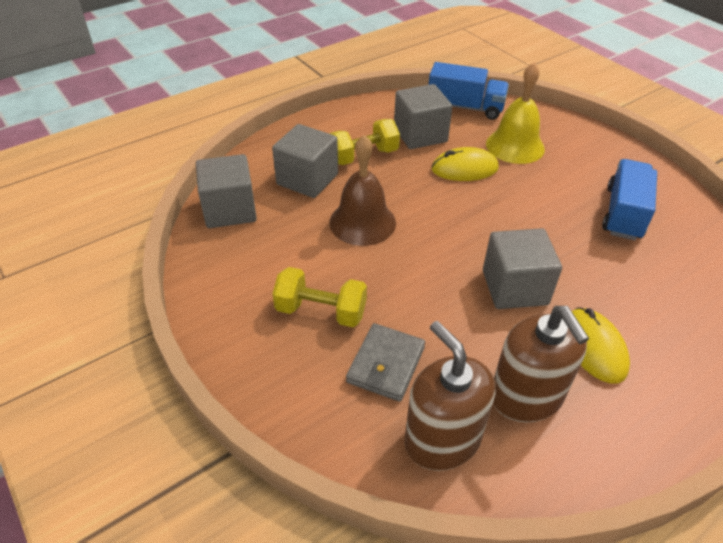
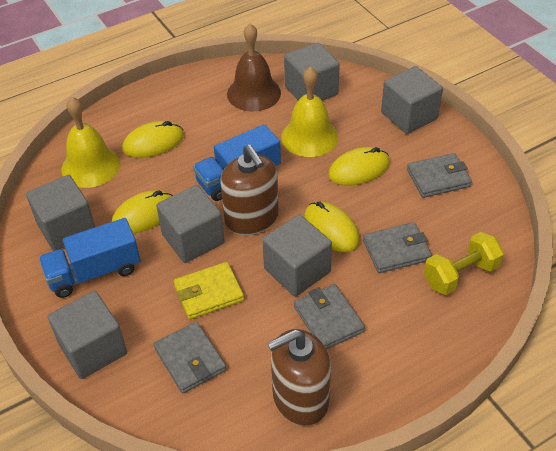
grey cube: [196,154,257,228] [272,124,338,198] [394,84,453,149] [483,228,562,309] = 4 -> [26,175,95,251] [48,291,127,379] [156,185,224,263] [262,214,332,297] [284,42,340,101] [381,66,443,134] = 6
grey wallet: [346,323,425,402] = 1 -> [154,322,226,394] [294,284,365,349] [363,222,432,273] [407,153,472,198] = 4
yellow bell: [486,63,545,164] = 1 -> [61,97,120,188] [281,66,338,157] = 2
yellow dumbbell: [273,267,367,327] [329,119,400,165] = 2 -> [424,232,504,295] = 1
yellow mouse: [432,147,499,181] [572,307,630,384] = 2 -> [112,190,173,234] [122,121,184,158] [304,201,360,252] [328,147,390,185] = 4
yellow wallet: none = 0 -> [174,262,244,319] = 1

